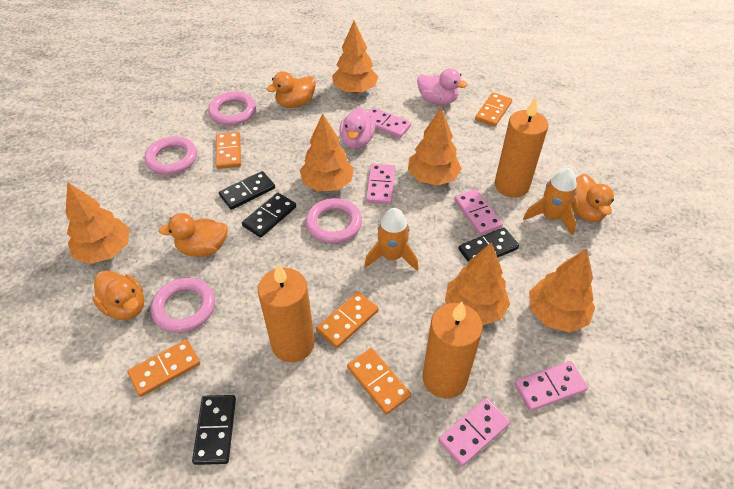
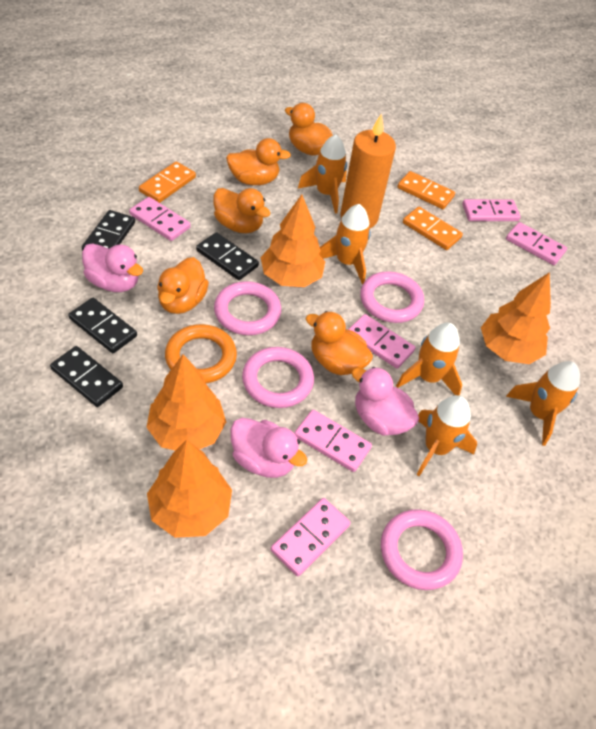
orange candle: [258,264,315,363] [422,302,483,399] [495,97,548,198] = 3 -> [340,113,396,229] = 1
orange domino: [127,339,200,397] [216,131,241,169] [316,292,379,348] [347,348,411,415] [475,92,512,127] = 5 -> [139,161,196,203] [397,171,455,209] [403,207,463,250] = 3
orange duck: [92,270,144,320] [159,213,228,257] [267,72,316,108] [571,174,614,222] = 4 -> [157,257,209,314] [213,188,271,233] [226,138,291,185] [285,103,333,156] [306,311,373,375] = 5
orange ring: none = 0 -> [165,324,237,383] = 1
orange rocket: [364,208,418,271] [523,168,577,235] = 2 -> [298,135,347,214] [319,204,371,284] [396,323,462,396] [417,395,477,476] [506,361,580,446] = 5
orange tree: [66,182,130,264] [300,113,354,191] [332,21,378,93] [408,107,462,186] [445,242,510,325] [529,249,595,332] = 6 -> [146,354,226,451] [147,440,232,538] [261,194,325,287] [481,272,551,364] = 4
pink domino: [366,164,395,204] [367,107,411,138] [438,398,510,466] [454,189,503,235] [514,361,588,411] = 5 -> [129,197,191,241] [271,498,351,576] [294,410,372,472] [348,314,415,369] [462,199,521,221] [506,222,567,265] = 6
pink duck: [339,107,375,149] [417,68,467,105] = 2 -> [82,243,143,292] [231,418,307,478] [352,367,419,436] = 3

